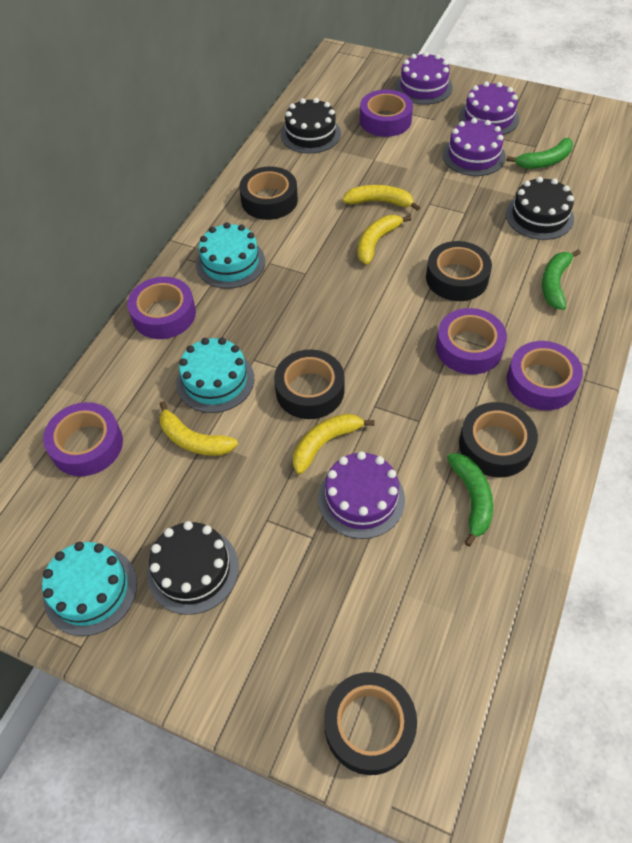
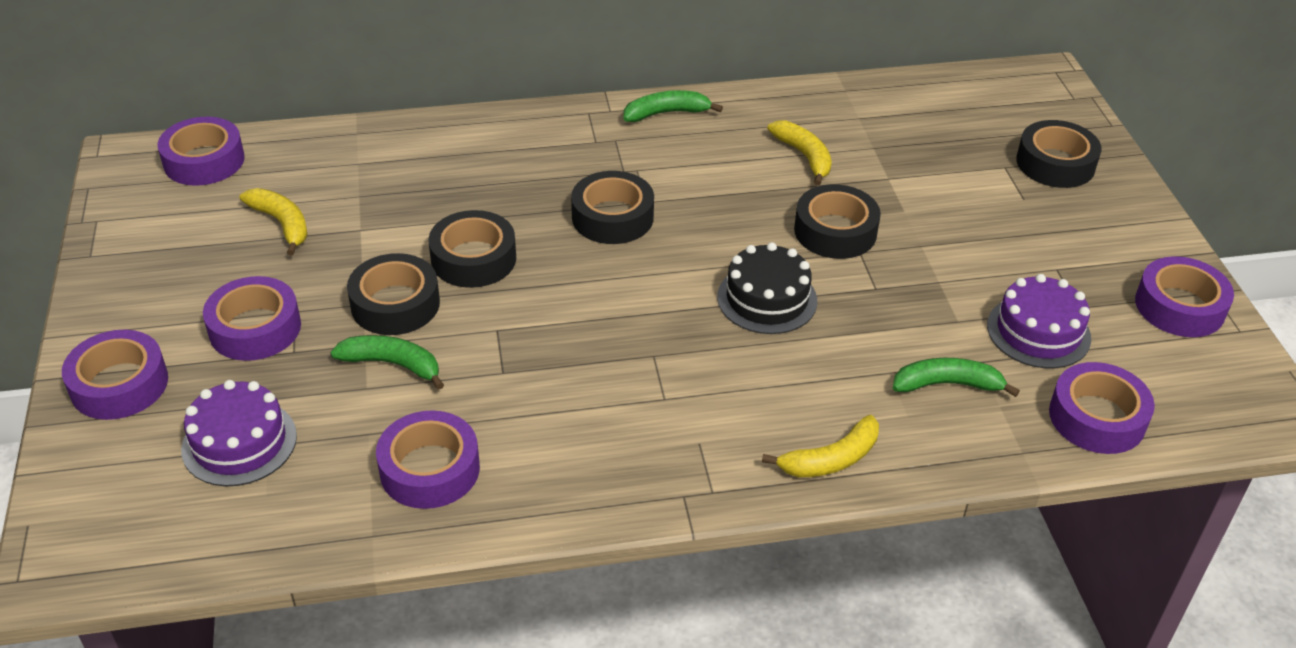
black cake: [147,521,239,615] [281,98,341,153] [506,177,574,240] = 3 -> [717,242,817,334] = 1
purple cake: [318,451,405,539] [395,52,453,105] [443,118,506,176] [459,81,519,135] = 4 -> [181,380,297,486] [987,274,1091,369] = 2
purple tape: [43,402,123,476] [127,277,196,339] [360,89,413,137] [436,308,507,374] [507,341,583,410] = 5 -> [62,330,168,420] [158,117,245,186] [203,276,301,361] [376,410,480,509] [1049,362,1155,454] [1135,256,1234,337] = 6
turquoise cake: [42,542,137,636] [177,338,254,413] [196,222,265,289] = 3 -> none = 0
yellow banana: [159,401,238,456] [293,413,375,474] [343,185,420,211] [358,215,411,265] = 4 -> [240,188,308,255] [762,415,879,477] [767,121,832,186] = 3

